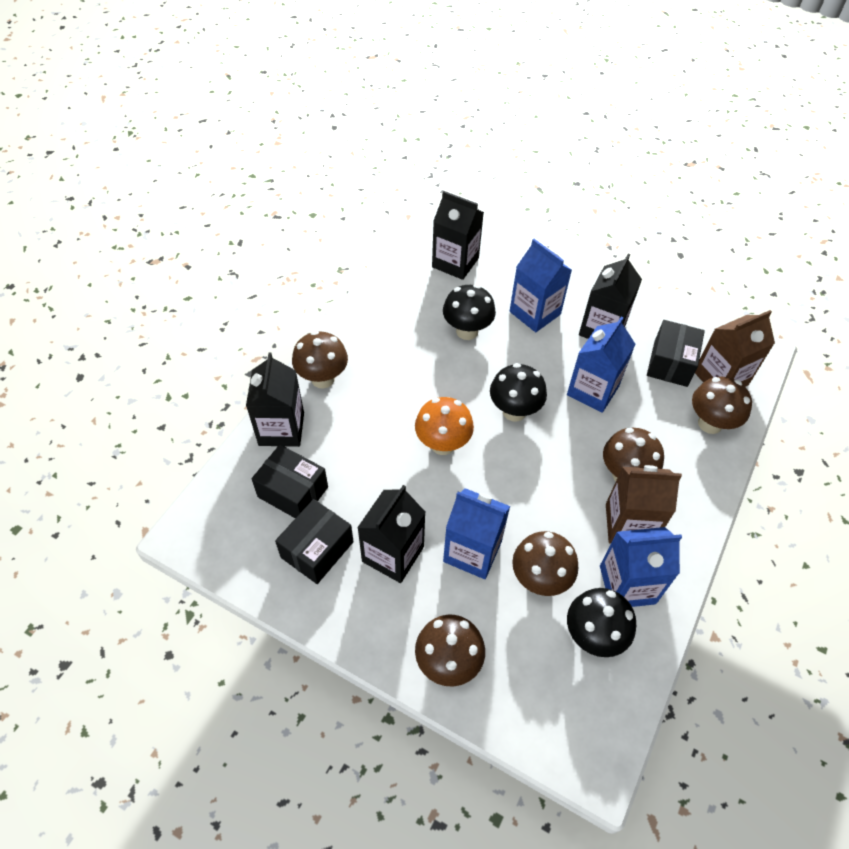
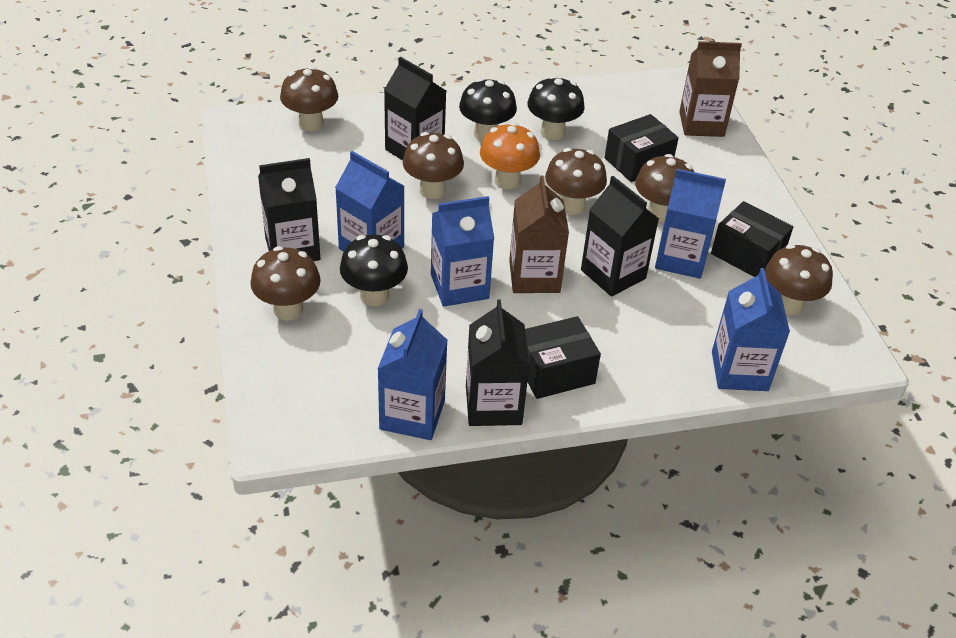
blue carton: [443,488,510,579] [510,239,572,332] [567,317,635,413] [600,527,682,607] = 4 -> [335,151,404,252] [378,309,448,440] [431,196,494,307] [655,169,726,279] [712,268,790,391] = 5
brown mushroom: [292,331,348,389] [415,614,485,686] [512,531,578,596] [603,428,664,481] [692,377,752,434] = 5 -> [250,246,321,320] [280,66,338,132] [403,132,464,199] [545,148,607,215] [635,154,694,222] [765,244,833,315] = 6

